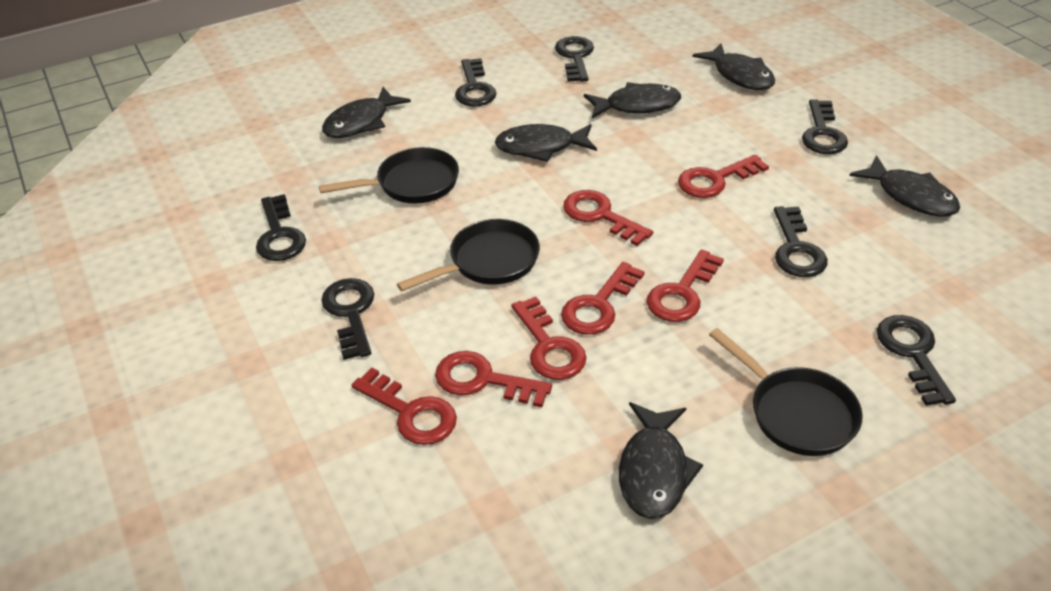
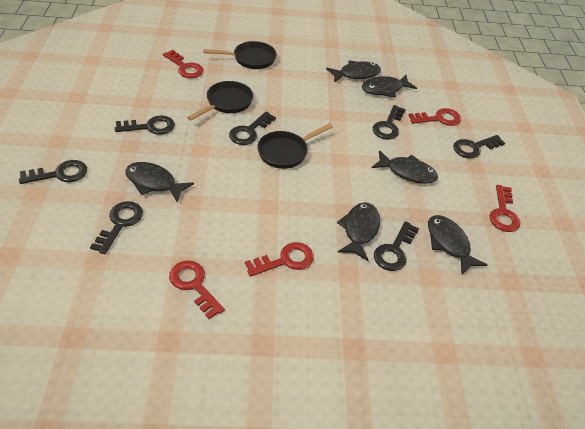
red key: [351,368,457,445] [435,351,552,407] [511,297,587,380] [561,262,645,335] [563,190,653,246] [647,250,724,322] [678,154,769,198] = 7 -> [163,50,204,78] [169,260,225,319] [245,242,314,277] [408,108,461,126] [490,185,520,232] = 5

